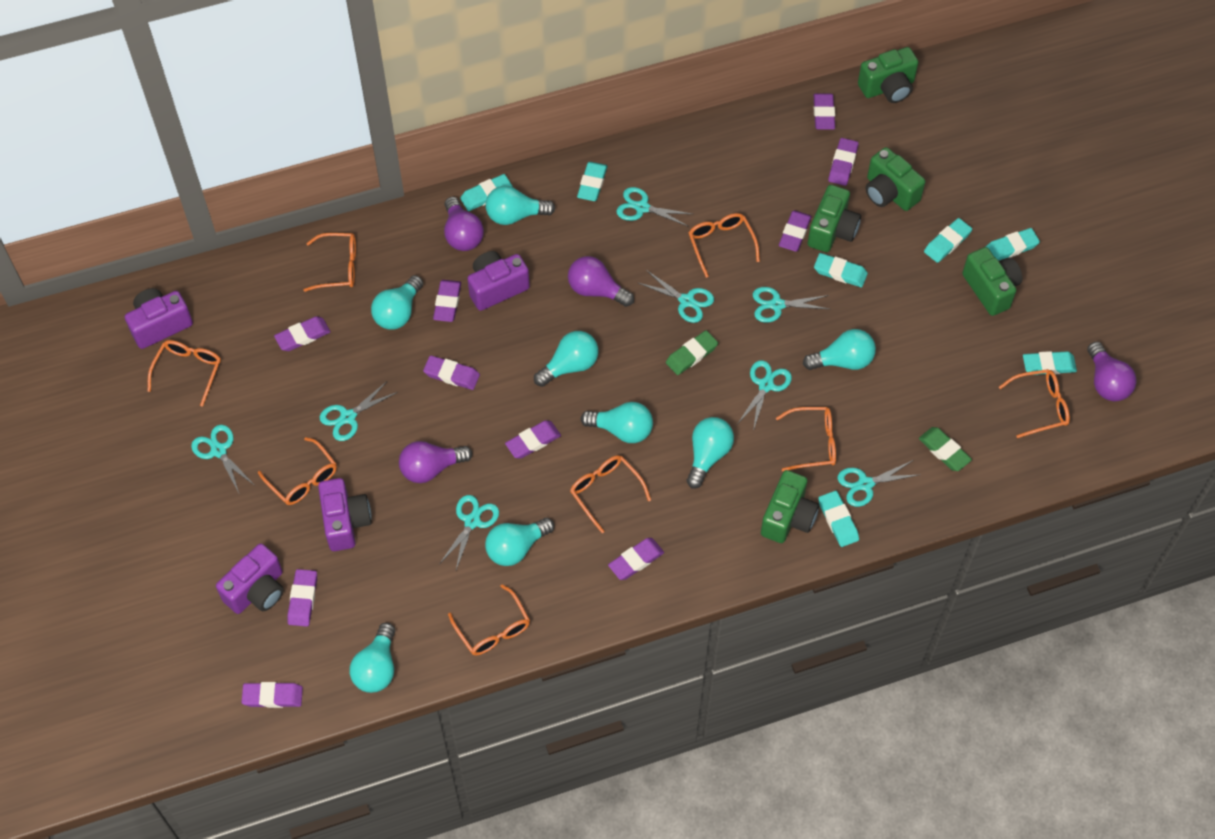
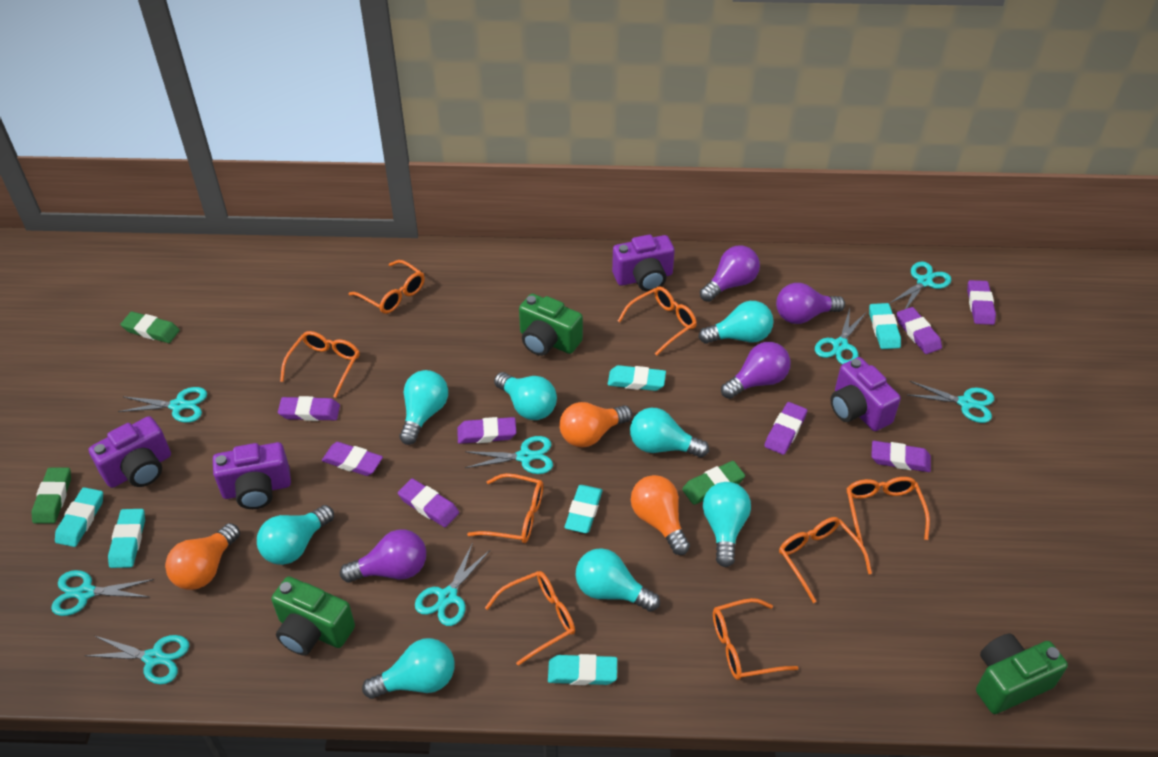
green camera: [761,470,819,543] [808,185,861,252] [858,47,918,103] [866,147,925,211] [962,247,1022,316] = 5 -> [271,577,355,656] [519,294,583,356] [976,634,1068,714] = 3
green eraser: [666,330,718,375] [919,427,972,471] = 2 -> [32,467,71,524] [120,312,180,343] [682,461,745,505] = 3
orange light bulb: none = 0 -> [165,523,240,590] [559,402,632,447] [631,475,690,555] = 3
purple eraser: [242,682,303,708] [274,316,330,351] [287,569,317,627] [423,355,480,390] [433,280,461,322] [505,420,561,459] [608,538,664,580] [779,210,812,252] [814,93,835,130] [828,138,859,186] = 10 -> [278,396,340,421] [322,442,383,476] [398,478,459,527] [457,417,516,444] [764,402,807,455] [871,441,931,472] [897,307,942,354] [967,280,996,325] = 8
turquoise eraser: [460,174,513,211] [577,162,608,201] [814,253,868,287] [818,491,859,547] [924,218,972,263] [986,228,1040,261] [1023,351,1077,375] = 7 -> [55,487,103,547] [108,509,145,568] [548,654,617,685] [565,485,603,533] [608,365,666,391] [869,303,901,349] = 6

